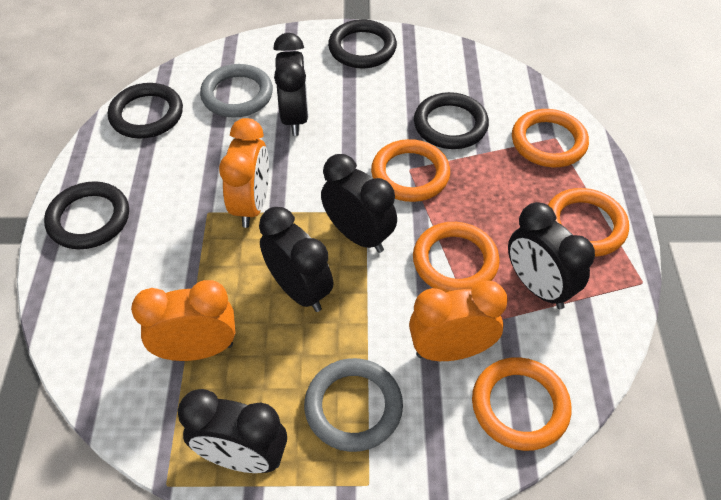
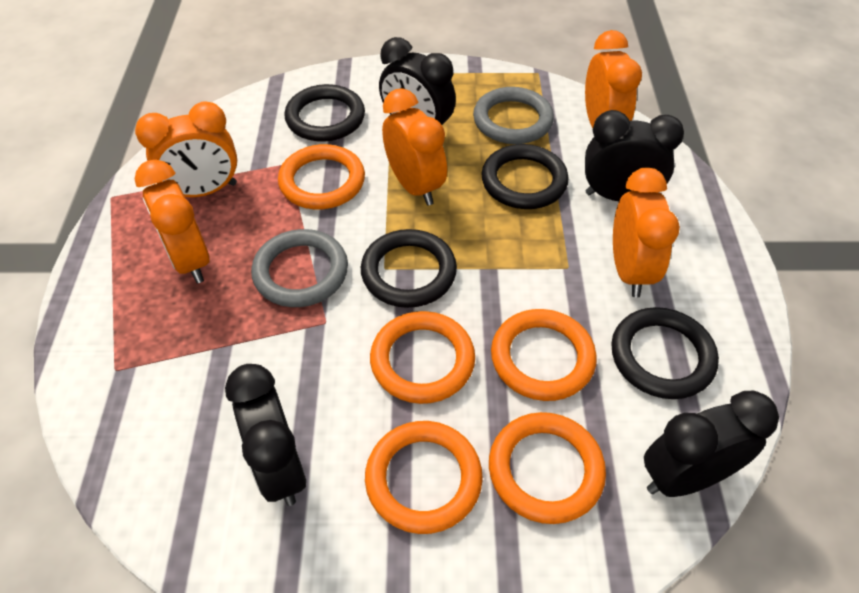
black clock: [178,389,287,473] [259,207,333,312] [273,33,308,136] [321,154,397,253] [508,202,595,309] = 5 -> [225,364,306,506] [379,37,456,125] [585,110,684,201] [644,391,779,497] = 4
orange clock: [131,280,236,361] [219,118,269,228] [409,281,508,361] = 3 -> [135,101,237,197] [135,159,210,283] [382,88,447,206] [585,30,642,128] [613,168,680,298] = 5

